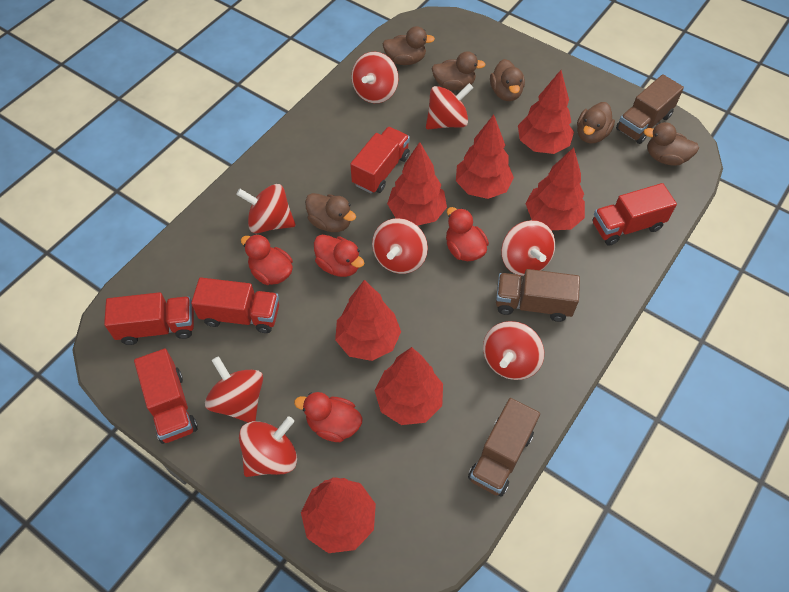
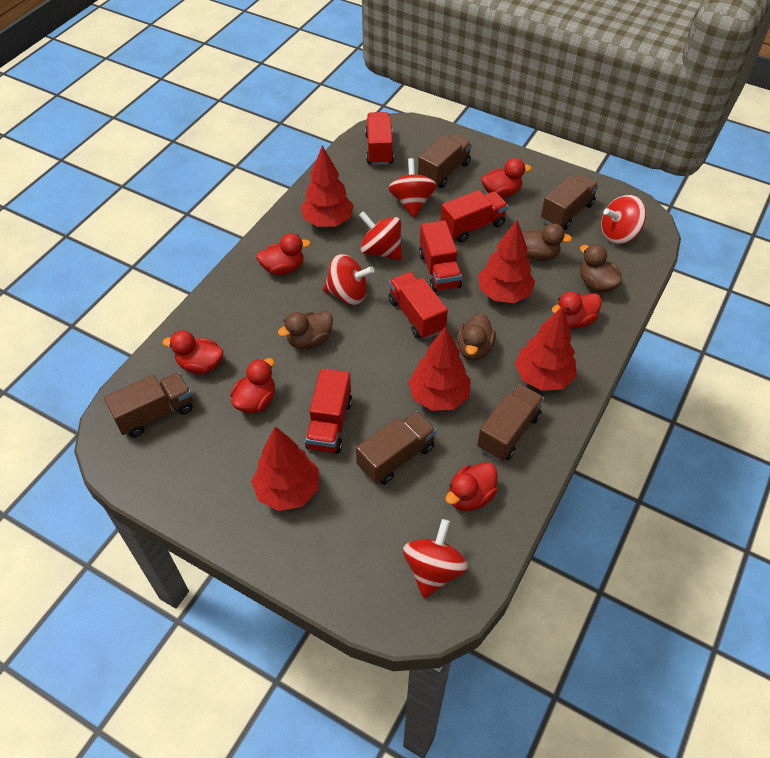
brown duck: [305,193,356,232] [383,26,435,65] [432,51,486,91] [490,59,525,101] [577,102,615,144] [644,122,699,166] = 6 -> [278,311,333,349] [457,313,496,360] [522,223,572,261] [580,244,622,293] = 4
brown truck: [468,398,540,497] [496,269,580,322] [616,74,684,144] = 3 -> [104,372,193,438] [356,411,437,485] [418,134,472,188] [477,384,544,461] [541,174,599,230] = 5
red duck: [241,234,293,285] [294,392,363,442] [314,235,364,277] [446,207,489,261] = 4 -> [162,330,223,374] [230,358,275,413] [256,233,311,275] [445,462,497,511] [481,158,532,198] [552,292,602,329] = 6
red spinning top: [205,356,263,423] [236,184,296,233] [239,416,297,477] [351,52,398,103] [372,218,428,274] [426,83,473,129] [483,321,544,380] [501,220,555,276] = 8 -> [323,254,374,305] [359,211,402,260] [389,158,437,217] [403,519,468,598] [601,195,646,244] = 5
red tree: [301,477,376,553] [335,280,401,361] [375,347,443,425] [387,142,447,226] [456,115,514,199] [518,70,574,154] [525,147,585,230] = 7 -> [251,426,319,511] [301,145,354,227] [408,326,471,411] [478,220,535,303] [515,307,577,391] = 5

